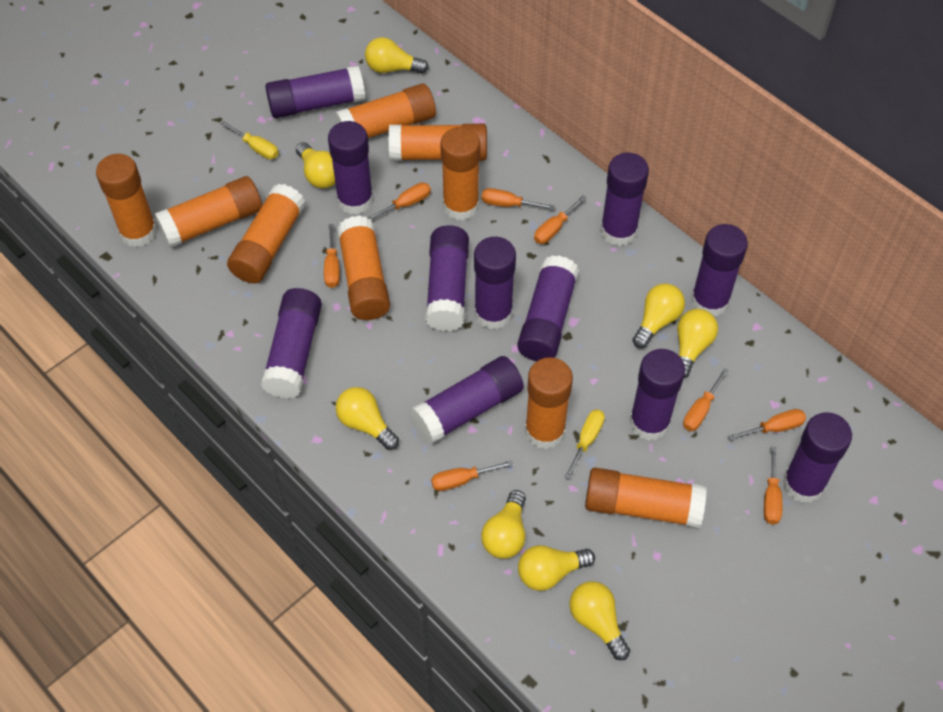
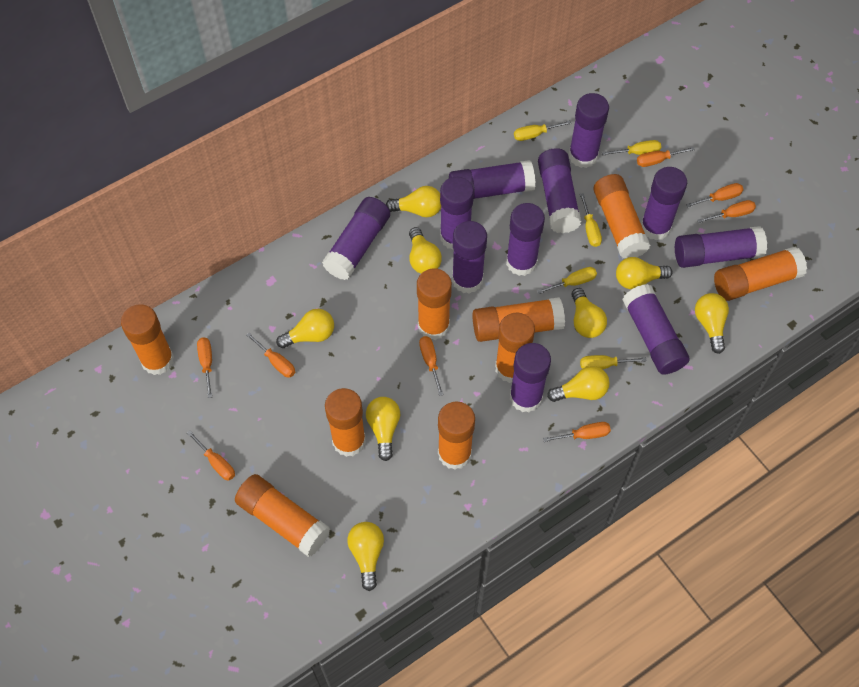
yellow light bulb: [296,142,335,188] [335,387,399,450] [365,37,429,74] [481,490,526,559] [518,545,595,591] [569,581,630,660] [632,283,685,348] [677,309,718,378] = 8 -> [276,309,334,348] [347,522,384,591] [366,397,401,461] [386,186,441,217] [409,227,442,273] [547,366,610,402] [571,288,607,338] [616,257,673,289] [695,293,729,354] = 9
yellow screwdriver: [221,121,279,159] [564,410,605,479] = 2 -> [514,121,571,141] [537,267,597,294] [580,193,602,247] [580,355,647,369] [602,140,661,155] = 5

